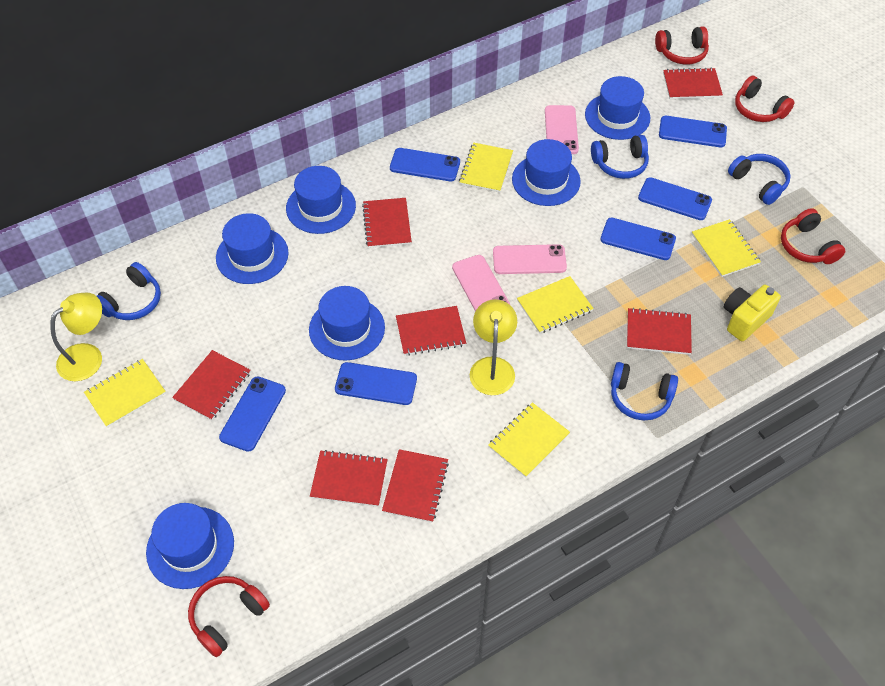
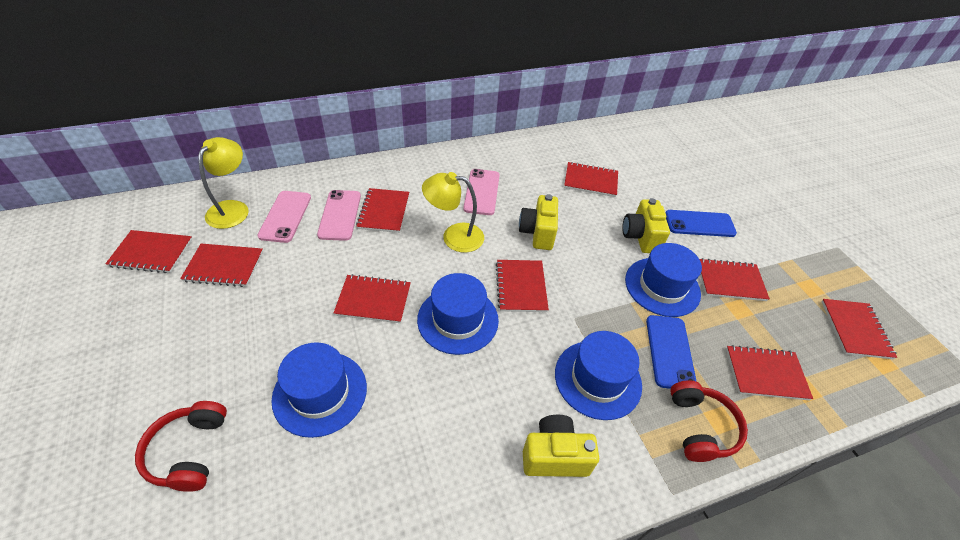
blue hat: [146,503,234,589] [216,213,288,284] [286,166,356,234] [309,286,385,360] [512,139,581,206] [585,76,650,140] = 6 -> [271,342,367,438] [417,273,499,355] [555,331,642,420] [625,243,702,317] = 4
blue headphones: [97,262,161,320] [591,135,649,179] [611,362,678,420] [728,154,791,205] = 4 -> none = 0
blue phone: [219,376,286,452] [335,362,417,405] [390,148,460,181] [600,218,676,260] [638,177,712,220] [659,116,727,147] = 6 -> [646,315,697,389] [665,210,737,237] = 2
red headphones: [188,576,270,657] [655,26,709,64] [735,75,794,122] [781,208,845,264] = 4 -> [135,401,227,492] [670,380,748,462] = 2
red notebook: [172,350,251,420] [310,450,388,507] [362,198,412,248] [382,449,449,523] [396,306,466,356] [627,308,692,355] [663,68,723,99] = 7 -> [105,230,192,273] [180,244,263,287] [334,274,411,323] [356,188,409,233] [496,260,549,312] [564,162,618,197] [700,258,770,301] [726,345,813,400] [821,299,897,359] = 9
yellow camera: [724,285,781,341] = 1 -> [519,194,558,250] [523,415,599,477] [622,198,670,253] = 3
yellow notebook: [84,359,166,428] [459,143,513,192] [488,402,570,477] [517,276,594,334] [692,219,761,277] = 5 -> none = 0

